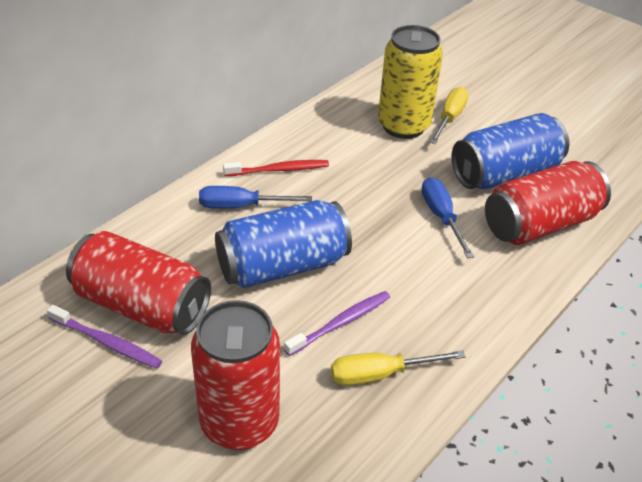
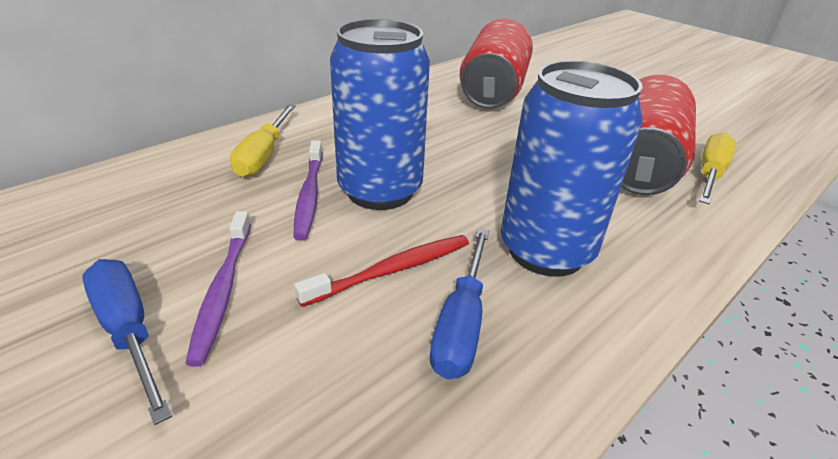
red can: [66,231,211,335] [191,300,280,450] [485,161,611,245] = 3 -> [459,19,533,109] [621,75,696,195] = 2
yellow can: [378,25,443,139] = 1 -> none = 0

